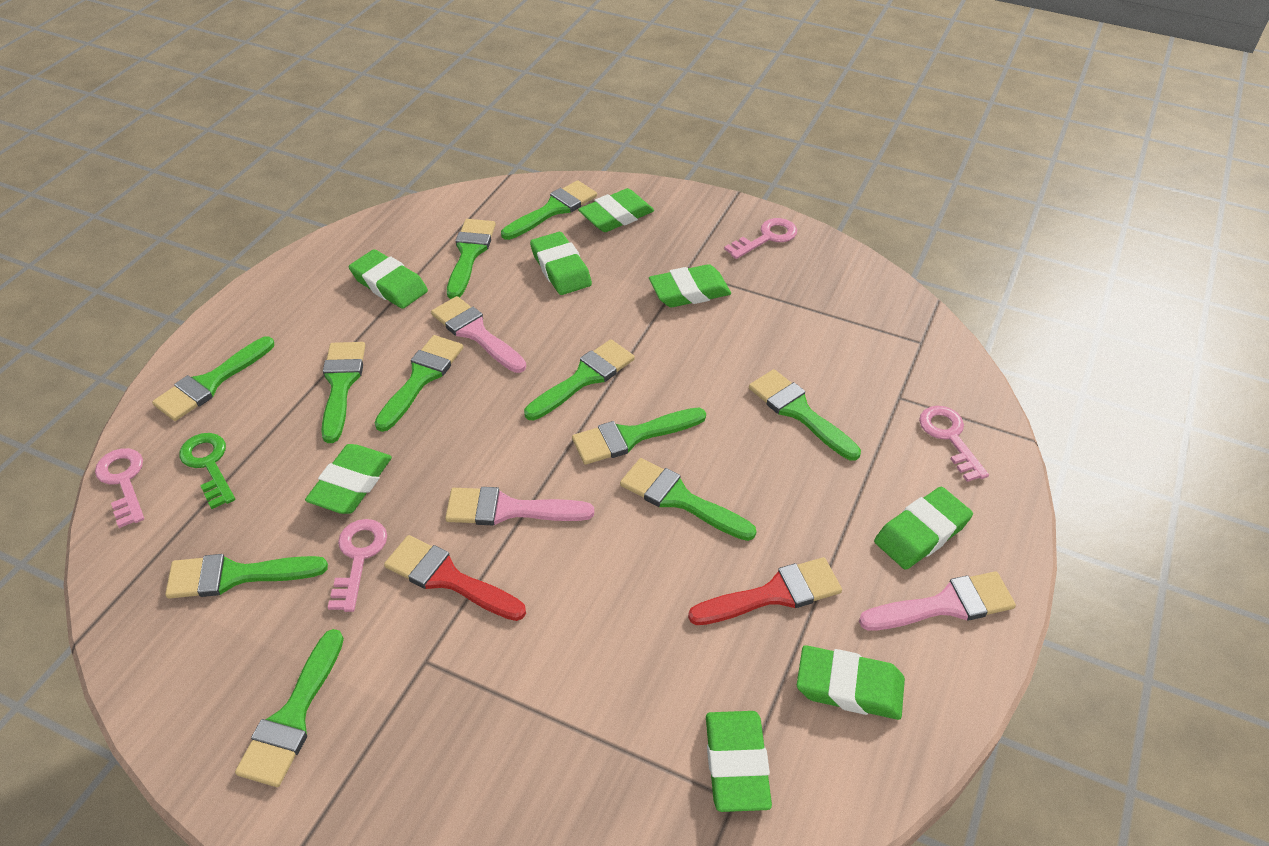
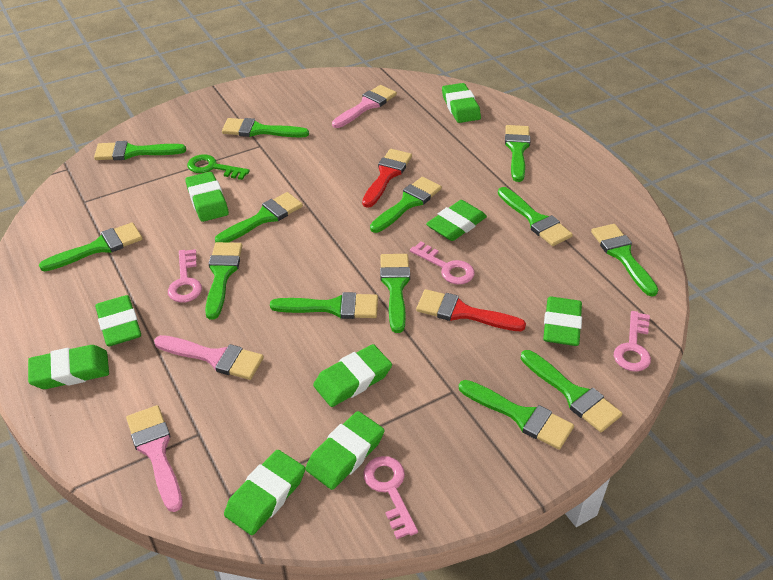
green brush: [152,337,274,421] [165,554,328,599] [235,629,344,787] [321,342,365,443] [374,335,463,432] [447,219,496,299] [501,180,597,240] [524,339,635,420] [572,408,706,465] [620,458,756,541] [749,369,861,461] = 11 -> [39,222,143,271] [94,141,186,160] [205,242,242,320] [215,192,303,243] [222,118,309,138] [270,292,378,319] [370,177,442,233] [380,254,410,333] [459,380,574,450] [498,187,573,246] [505,125,531,182] [521,350,622,432] [591,224,658,297] = 13
green eraser: [305,444,392,514] [349,249,428,309] [530,232,592,295] [578,188,654,232] [649,264,731,307] [706,711,772,812] [797,645,905,720] [874,487,973,570] = 8 -> [28,345,109,389] [95,295,141,346] [185,172,229,222] [224,450,305,535] [305,411,384,490] [313,344,392,407] [426,200,487,241] [442,83,481,123] [543,296,582,346] = 9

